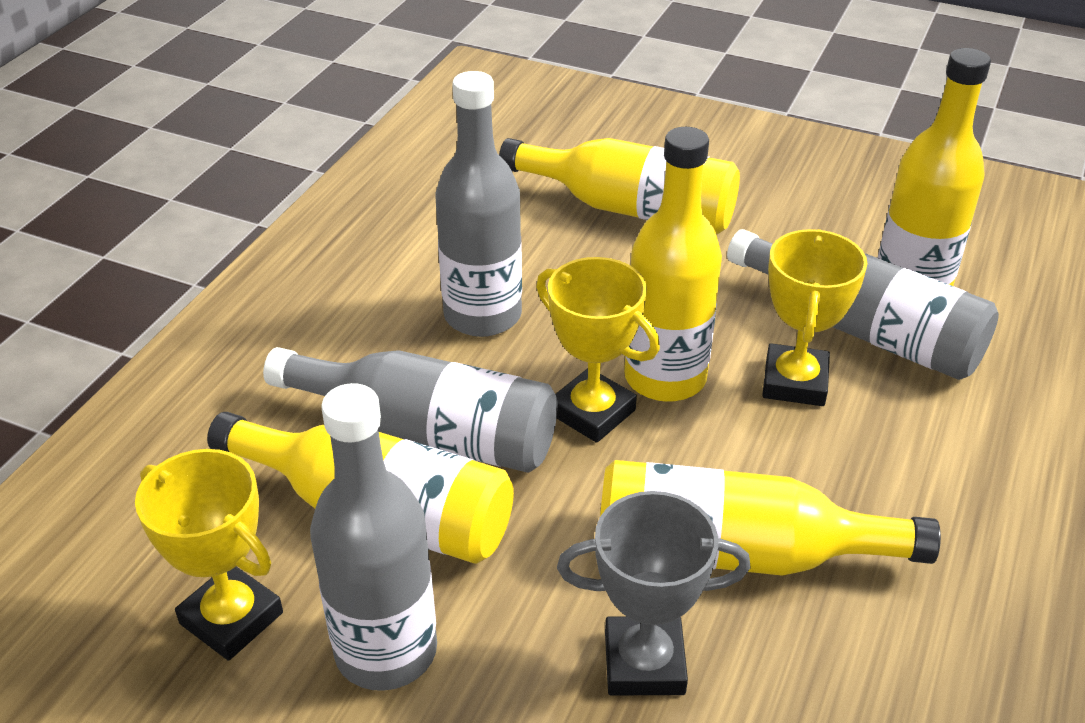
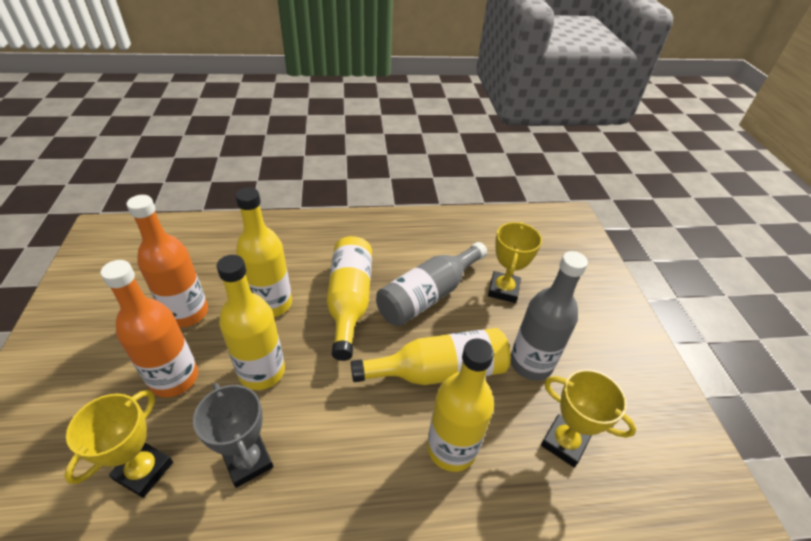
grey bottle: [263,347,558,473] [310,383,437,691] [435,71,522,337] [727,229,999,380] = 4 -> [376,242,487,326] [511,251,588,381] = 2
orange bottle: none = 0 -> [101,260,198,398] [126,195,208,328] = 2

